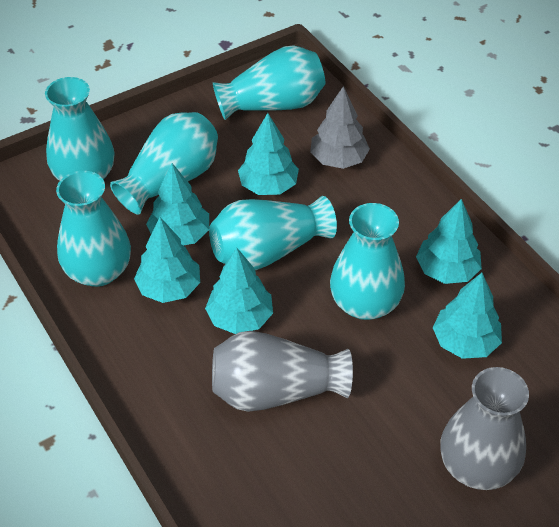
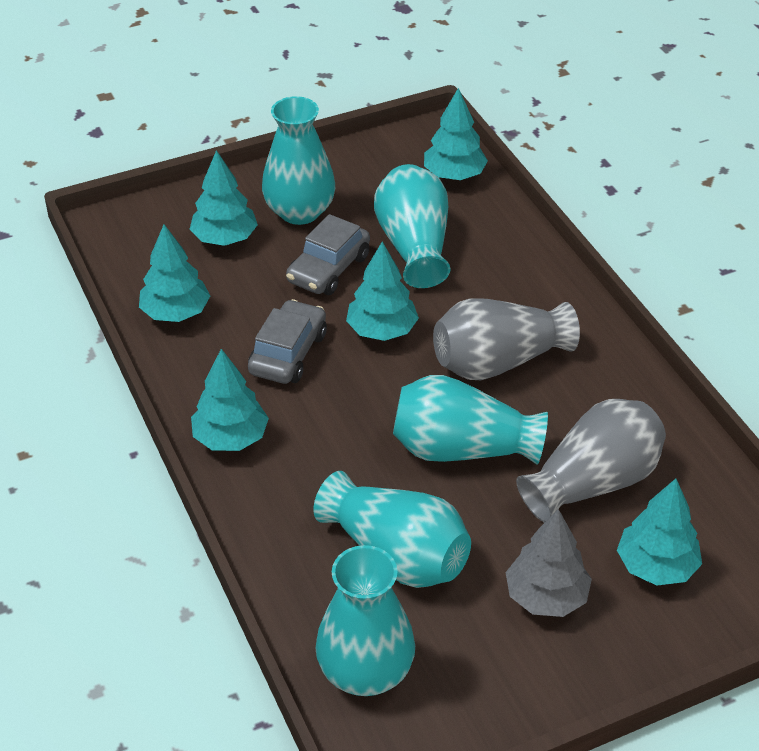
grey car: none = 0 -> [248,299,327,384] [286,214,370,295] = 2
turquoise vase: [45,77,115,181] [56,171,131,287] [110,112,218,215] [209,196,337,270] [213,45,325,120] [330,203,405,320] = 6 -> [262,96,335,225] [314,471,471,588] [315,545,415,696] [374,164,451,288] [393,375,548,465] = 5

